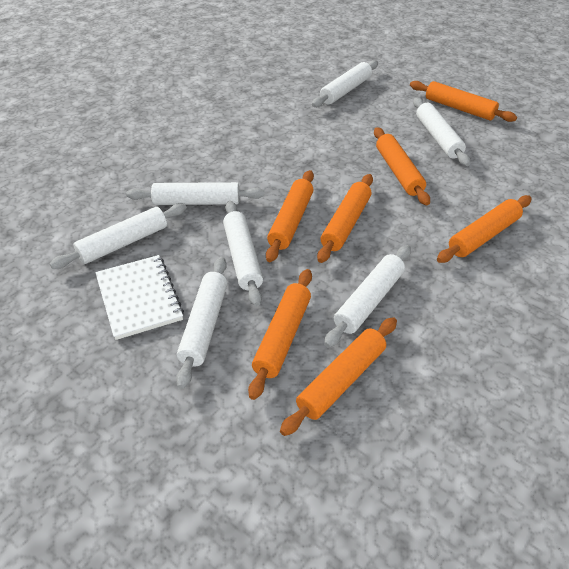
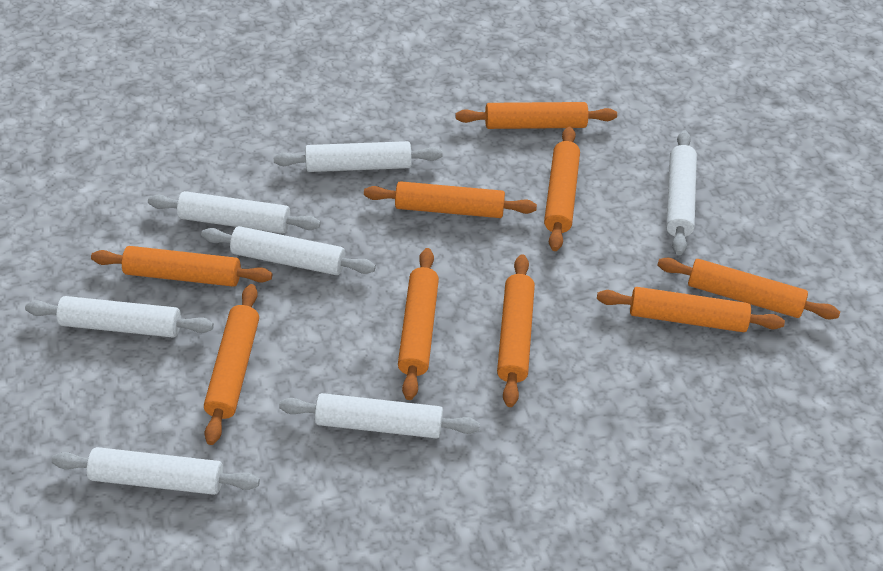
orange rolling pin: [248,269,312,400] [266,170,314,262] [280,317,397,436] [317,174,373,263] [374,127,430,205] [410,81,517,122] [437,195,532,263] = 7 -> [91,246,272,287] [204,284,259,445] [364,181,537,218] [398,248,439,400] [456,102,617,129] [497,254,535,407] [544,127,580,251] [597,287,785,332] [657,258,840,320] = 9
white notebook: [95,255,184,340] = 1 -> none = 0

